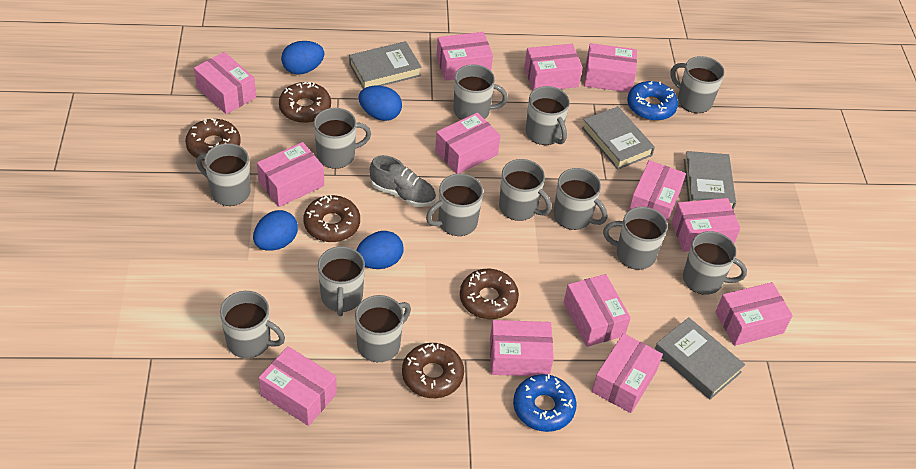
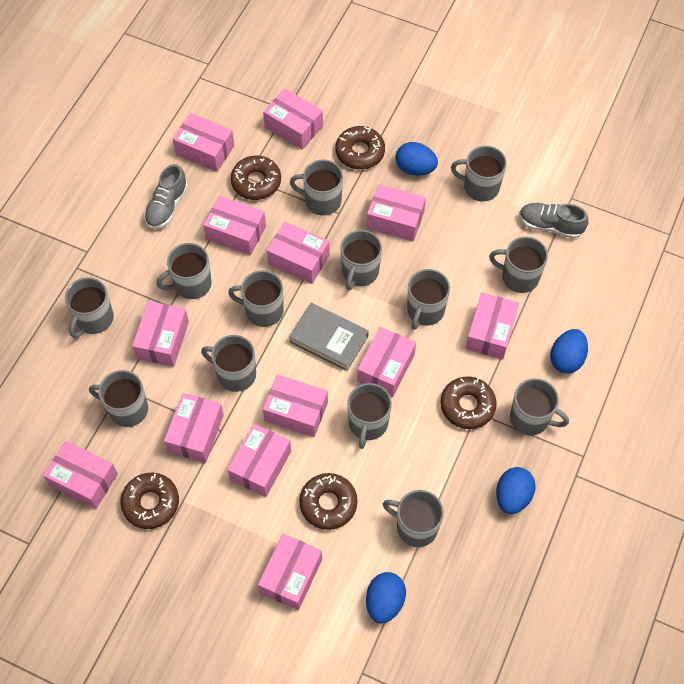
blue donut: [513,374,577,432] [627,81,678,121] = 2 -> none = 0
grey book: [349,41,422,89] [582,106,655,170] [655,317,745,400] [684,151,736,210] = 4 -> [289,303,369,371] = 1
grey shoe: [370,155,436,207] = 1 -> [144,164,188,229] [519,203,588,239] = 2

